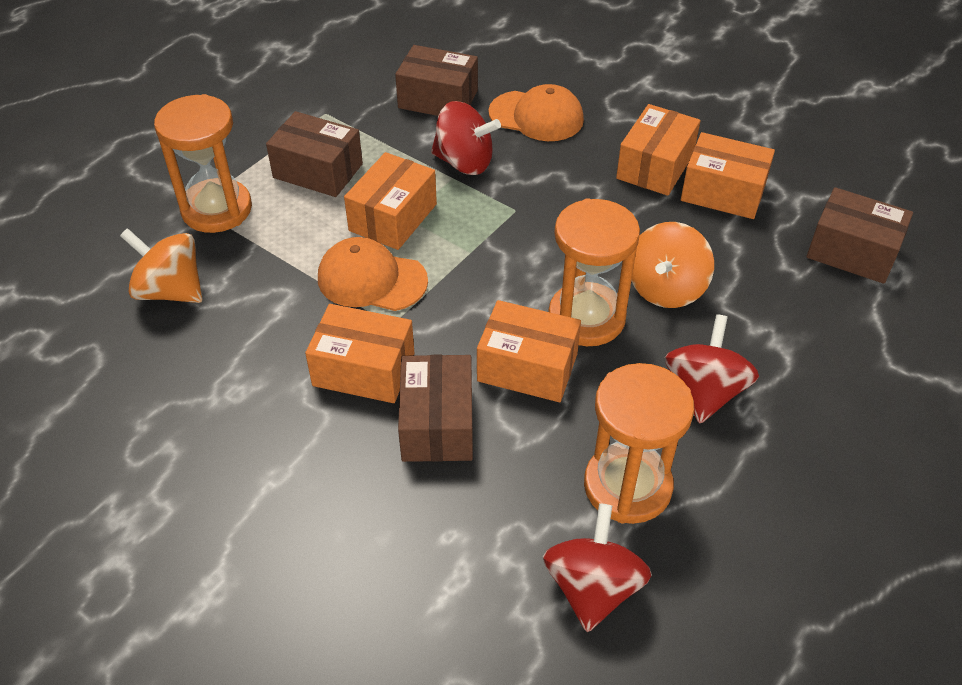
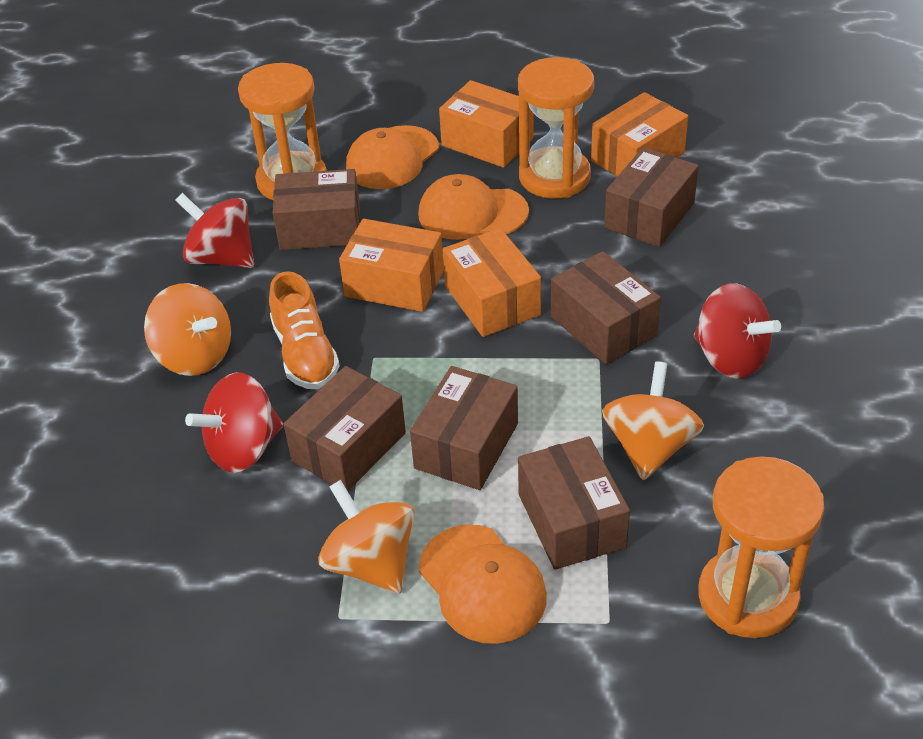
brown box: [266,111,363,197] [395,45,478,116] [398,355,473,462] [807,187,913,284] = 4 -> [273,169,360,250] [284,366,406,491] [410,366,518,490] [518,436,630,570] [551,251,661,364] [604,147,699,247] = 6
orange box: [305,304,414,403] [344,152,437,250] [477,300,581,402] [616,104,700,196] [681,132,775,219] = 5 -> [339,219,444,312] [439,80,534,168] [443,228,541,337] [591,92,688,177] = 4
orange cap: [318,237,428,311] [488,84,584,141] = 2 -> [346,125,439,189] [418,174,529,240] [419,525,547,644] = 3
orange shoe: none = 0 -> [269,271,340,389] = 1
orange spinning top: [120,228,203,303] [631,222,714,308] = 2 -> [144,283,231,376] [318,480,414,593] [602,361,704,480] = 3

